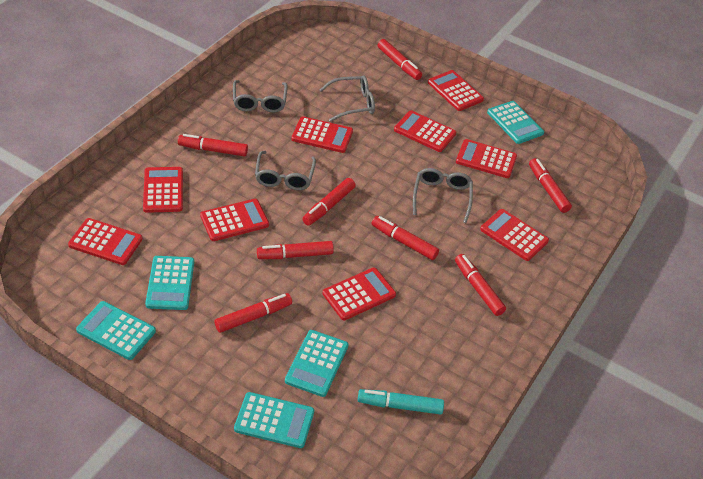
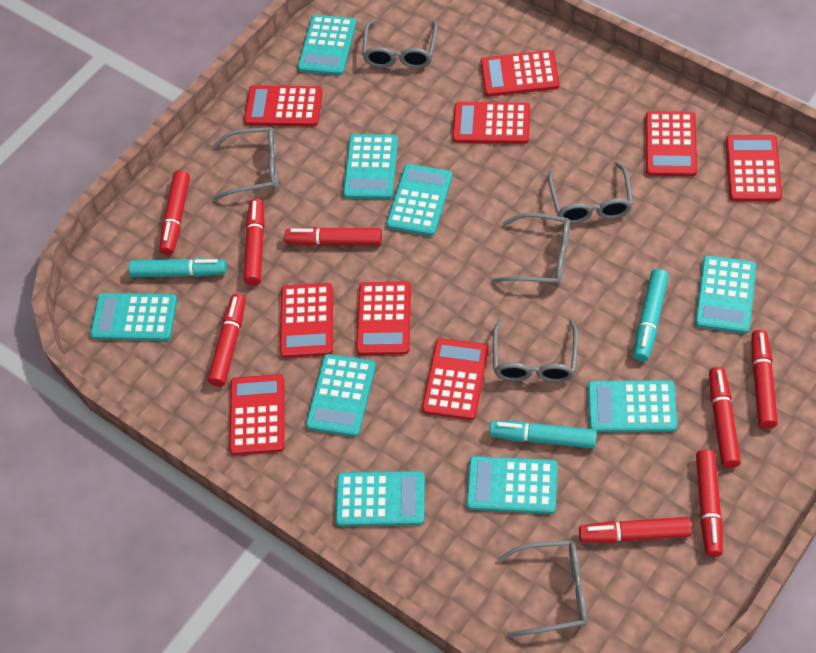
grey glasses: [233,80,288,113] [255,151,316,190] [320,75,375,122] [413,168,473,223] = 4 -> [213,127,278,201] [362,19,438,68] [491,213,570,286] [493,318,578,382] [497,540,587,637] [548,162,633,224] = 6
turquoise calculator: [76,301,156,360] [145,256,194,310] [234,392,314,448] [285,330,349,397] [487,101,544,144] = 5 -> [90,293,177,341] [298,15,356,76] [306,354,376,437] [335,471,425,526] [343,134,398,199] [386,164,452,236] [466,456,557,514] [588,380,678,432] [695,255,757,334] = 9
turquoise marker: [358,389,444,415] = 1 -> [129,258,227,277] [489,421,597,448] [633,269,669,361] = 3

